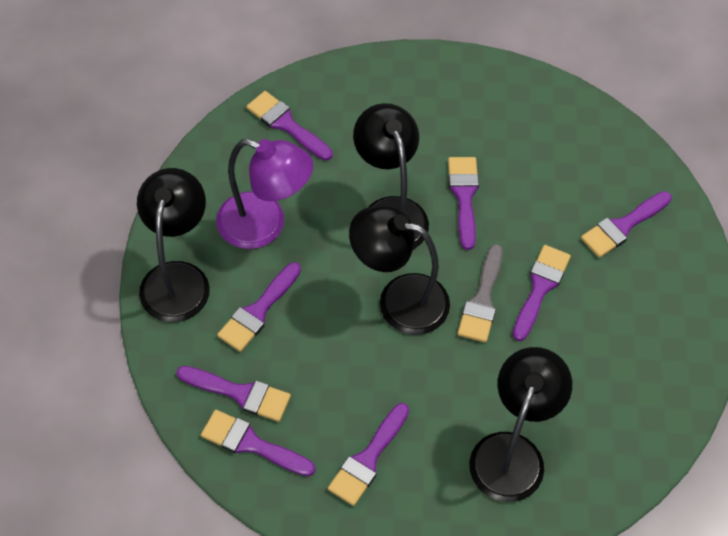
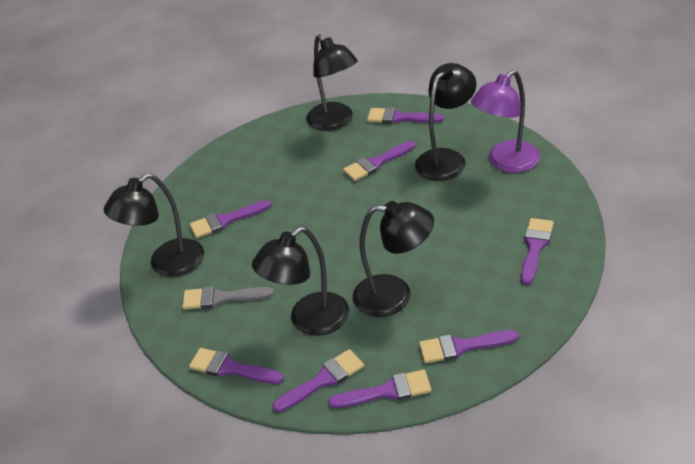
black lamp: [137,168,210,322] [349,206,450,335] [353,103,429,250] [469,347,572,502] = 4 -> [104,173,204,277] [252,227,349,336] [306,34,358,131] [353,201,434,317] [415,63,477,181] = 5

